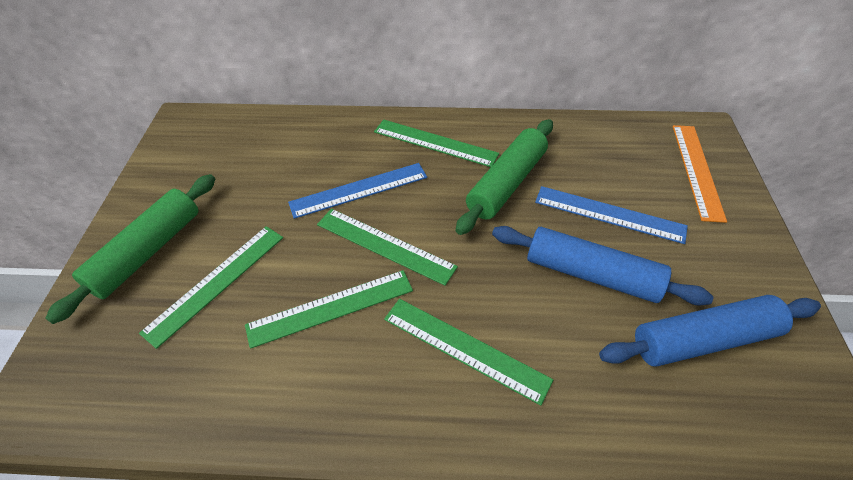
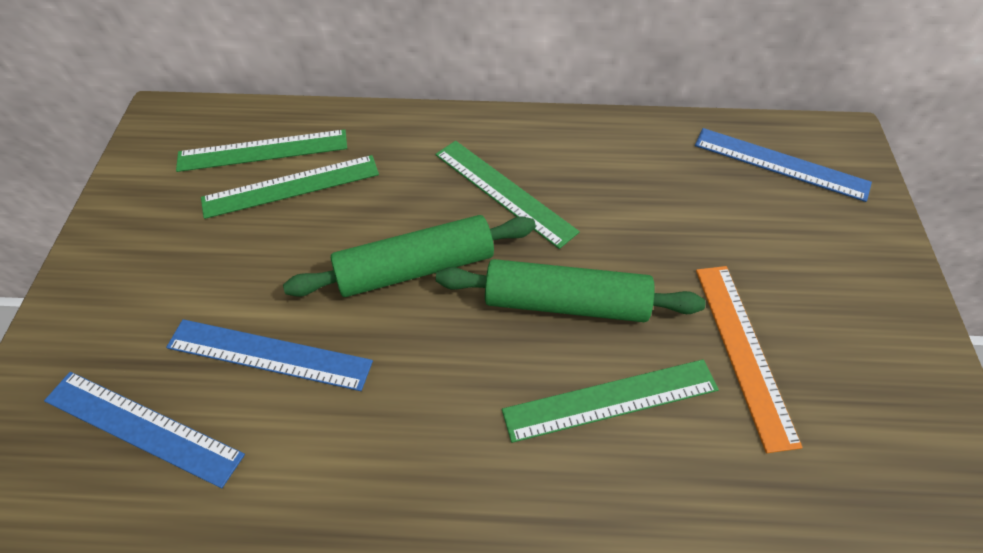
blue rolling pin: [492,226,713,306] [599,295,821,367] = 2 -> none = 0
blue ruler: [288,163,427,219] [535,186,688,244] = 2 -> [44,372,245,488] [166,319,373,391] [695,128,872,202] = 3
green ruler: [139,226,283,349] [245,270,413,349] [317,209,458,286] [374,120,499,167] [384,299,553,406] = 5 -> [176,129,347,172] [201,155,379,219] [435,141,580,249] [502,359,719,443] = 4

